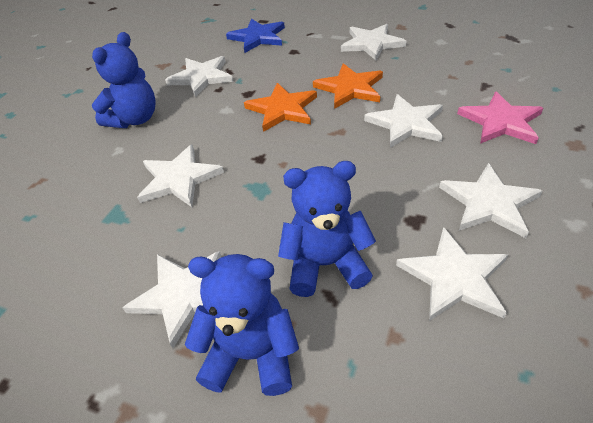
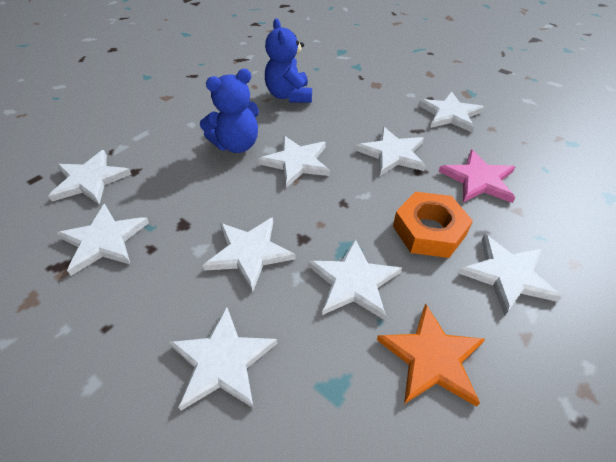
blue star: [226,19,285,53] = 1 -> none = 0
blue teddy bear: [92,32,156,128] [185,254,299,396] [278,161,376,297] = 3 -> [200,69,259,153] [265,18,312,103] = 2
orange nut: none = 0 -> [393,192,473,258] = 1
orange star: [244,83,317,132] [313,63,383,109] = 2 -> [377,303,485,407] = 1
white star: [123,251,221,348] [137,144,224,207] [165,56,233,97] [341,24,406,61] [364,94,443,148] [396,227,508,321] [439,163,542,238] = 7 -> [48,150,132,204] [56,204,149,276] [169,307,277,411] [203,217,296,293] [258,136,330,188] [308,239,402,320] [355,127,426,176] [418,91,484,133] [458,234,562,316] = 9

